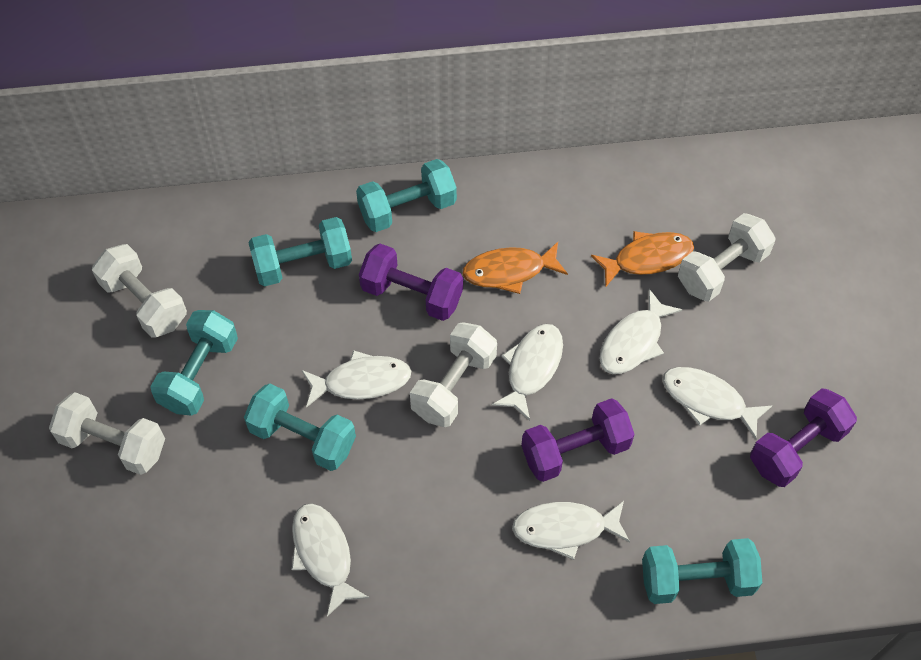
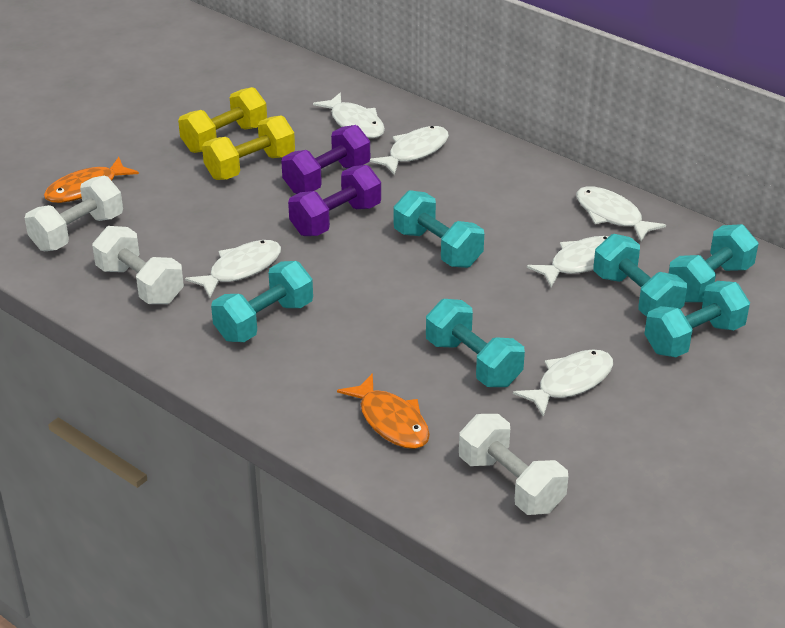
purple dumbbell: [359,244,463,321] [521,398,635,482] [750,388,857,487] = 3 -> [281,125,370,194] [288,165,381,236] = 2
turquoise dumbbell: [150,310,238,416] [244,384,356,471] [248,217,352,286] [356,159,457,232] [642,538,762,604] = 5 -> [211,261,313,342] [394,190,484,268] [426,299,525,387] [593,234,687,317] [644,281,750,357] [669,224,759,302] = 6
white dumbbell: [49,392,165,475] [92,244,187,338] [410,322,497,427] [678,213,776,301] = 4 -> [25,176,123,251] [92,226,184,304] [459,414,569,515] = 3
yellow dumbbell: none = 0 -> [178,87,267,153] [202,116,295,180] = 2

